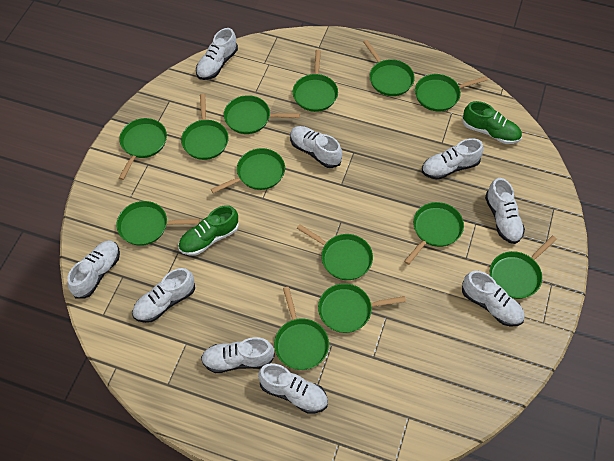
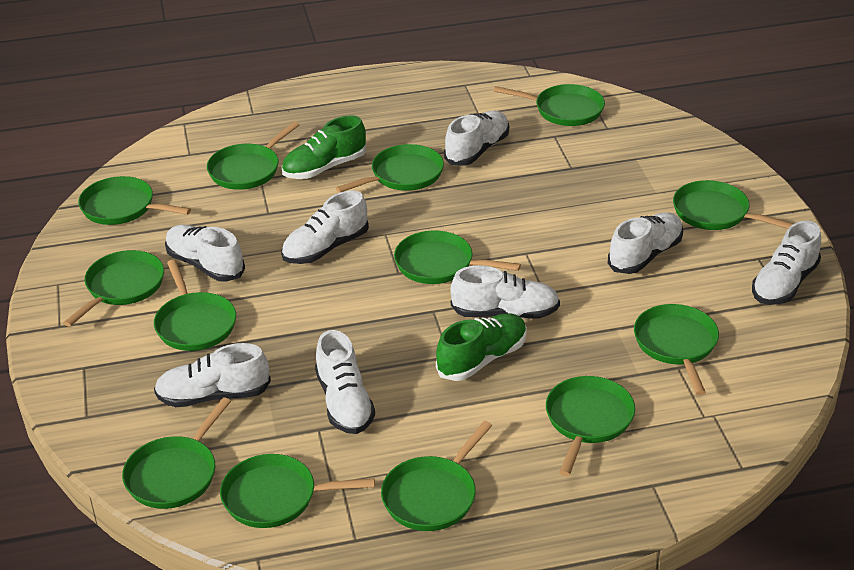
white shoe: [67,240,120,299] [132,268,195,323] [196,28,238,80] [201,337,275,373] [258,363,328,414] [290,126,342,168] [422,138,484,180] [462,271,525,327] [485,178,525,244] = 9 -> [154,343,271,407] [165,224,245,282] [281,190,369,264] [315,330,375,434] [444,111,509,166] [450,265,560,318] [608,212,683,274] [752,221,821,305] = 8

